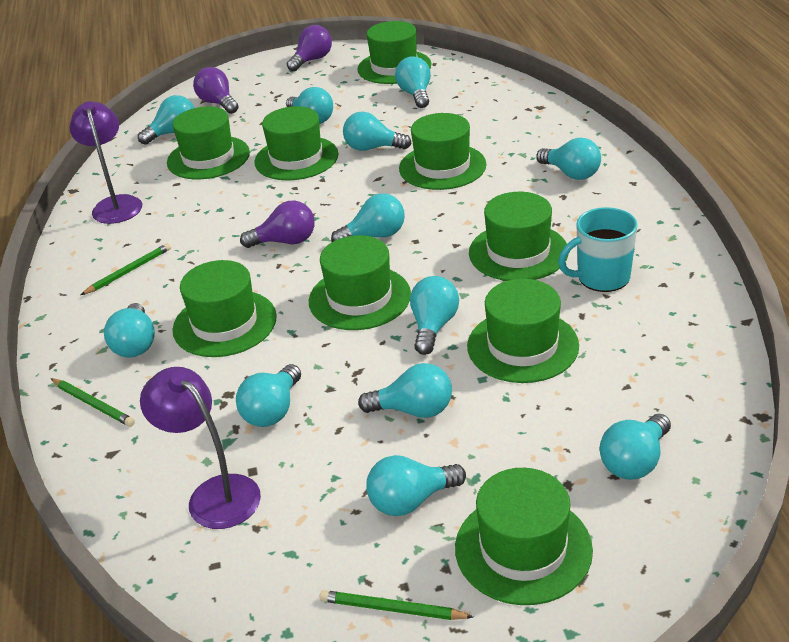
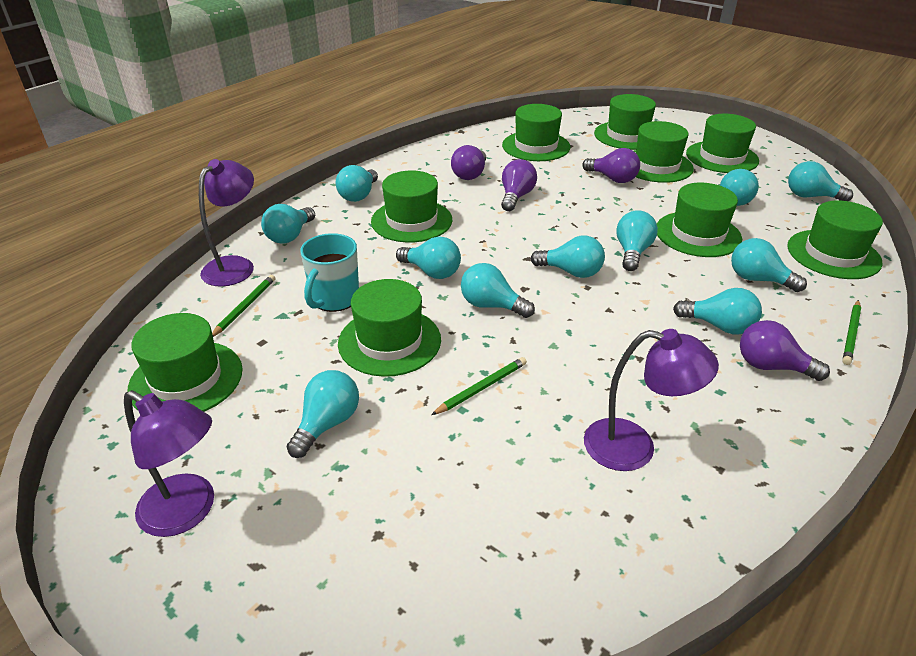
purple lamp: [70,101,142,224] [140,367,261,529] = 2 -> [124,390,214,537] [199,159,254,287] [584,329,719,471] = 3
purple light bulb: [193,67,239,114] [240,201,315,248] [287,25,332,72] = 3 -> [451,145,486,180] [501,159,537,211] [582,148,640,183] [740,320,830,381] = 4
turquoise light bulb: [104,303,155,358] [138,95,194,145] [236,364,301,427] [286,87,333,124] [331,193,405,242] [343,112,412,151] [358,363,452,418] [366,455,466,516] [395,56,431,108] [410,276,459,355] [536,138,601,180] [600,414,671,480] = 12 -> [261,204,315,244] [287,370,359,458] [335,165,378,202] [396,236,461,279] [461,263,535,318] [531,236,605,278] [616,210,658,271] [673,288,762,334] [720,169,759,206] [731,238,807,292] [788,161,853,201] = 11

